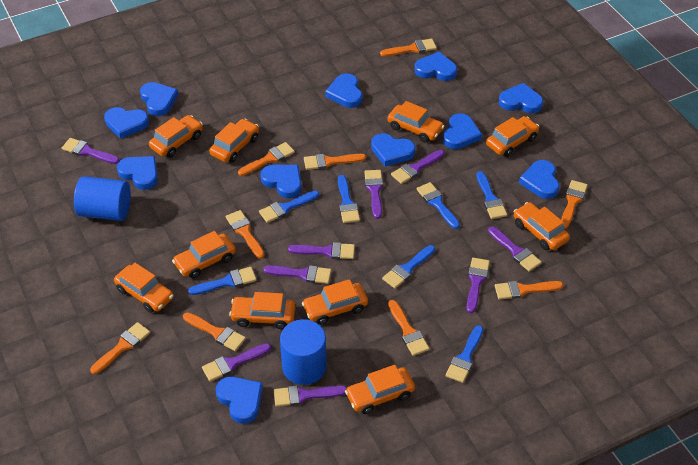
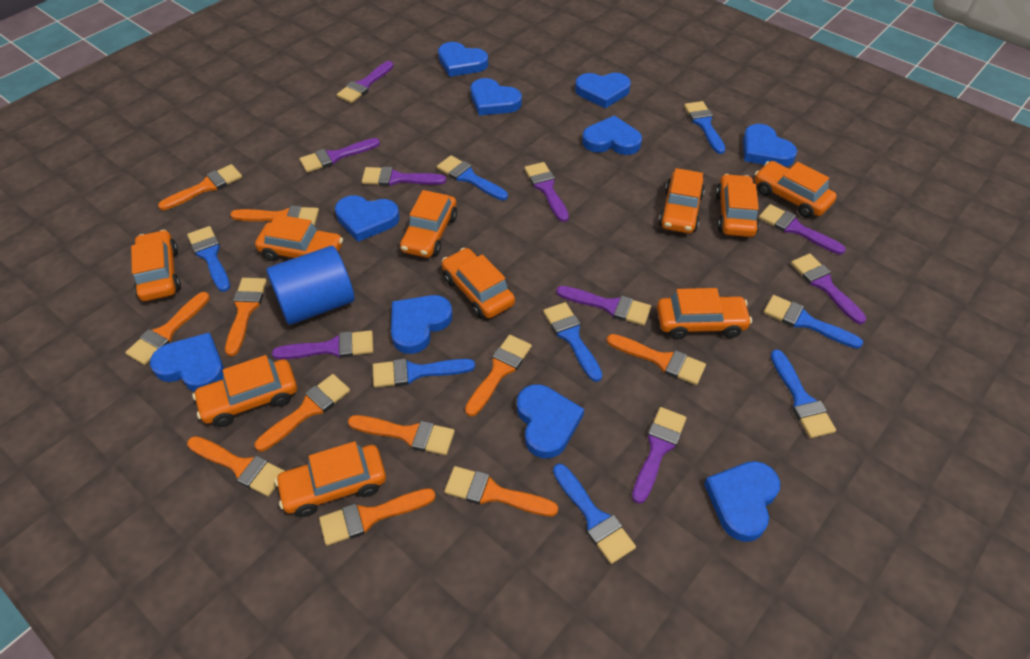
blue brush: [188,267,257,295] [259,190,319,223] [338,175,360,223] [382,245,435,288] [417,182,460,229] [446,325,483,383] [476,171,507,219] = 7 -> [187,226,230,292] [373,359,475,388] [437,155,508,200] [543,302,602,382] [553,464,636,564] [684,101,725,154] [764,295,864,349] [770,349,836,438] = 8
blue cylinder: [74,176,131,221] [280,319,327,385] = 2 -> [266,246,355,325] = 1
blue heart: [104,107,149,139] [117,156,158,190] [140,82,178,116] [216,377,263,424] [260,165,302,198] [325,73,362,108] [371,133,416,166] [415,52,457,81] [443,113,482,149] [499,83,543,113] [519,160,560,199] = 11 -> [150,332,224,392] [335,195,400,242] [391,295,453,354] [438,42,488,77] [471,78,522,116] [517,384,584,458] [575,73,631,108] [582,116,642,155] [704,461,780,542] [743,124,797,167] = 10
orange brush: [90,322,150,374] [183,312,246,351] [225,210,264,259] [238,142,295,176] [304,154,366,170] [380,39,437,56] [388,300,430,356] [495,281,563,300] [561,180,588,229] = 9 -> [125,292,210,365] [158,164,242,210] [187,436,285,497] [225,278,267,356] [230,206,319,226] [254,374,350,452] [319,488,436,546] [348,415,455,455] [444,466,558,516] [465,335,532,417] [607,334,706,385] = 11

